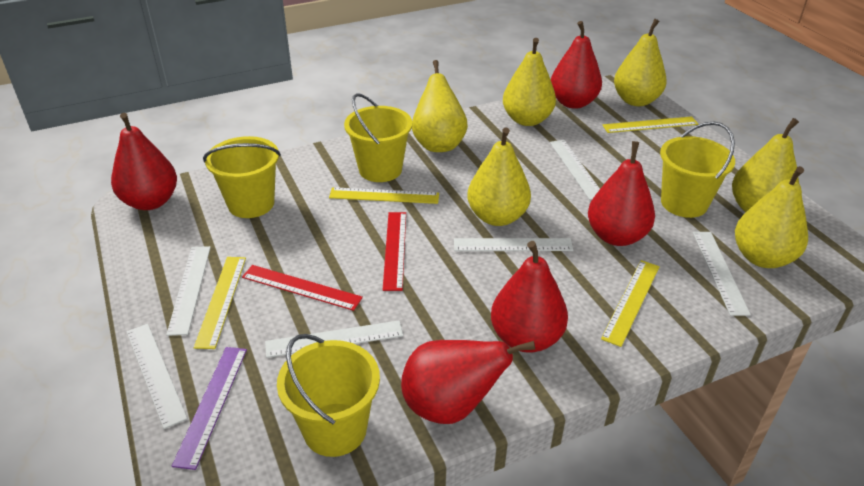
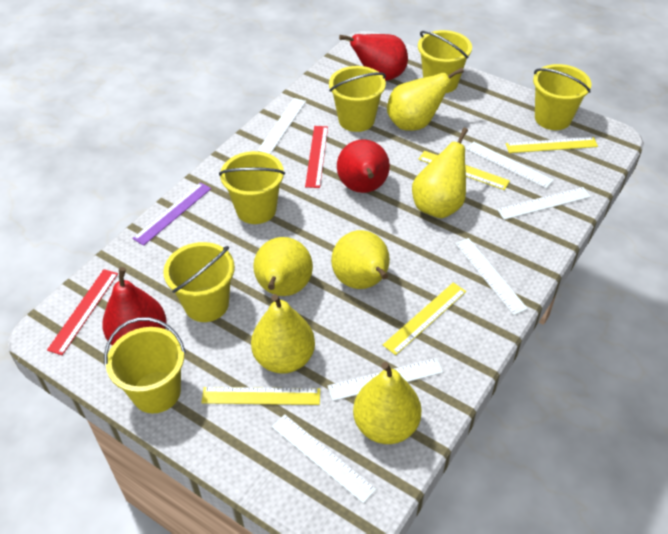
red pear: [111,113,177,210] [401,340,535,424] [491,241,568,353] [551,21,602,109] [588,141,655,246] = 5 -> [102,267,167,345] [337,139,390,193] [339,34,408,81] = 3
yellow bucket: [203,136,281,218] [277,334,380,457] [344,93,412,182] [660,122,735,218] = 4 -> [104,317,186,413] [163,242,235,322] [219,151,285,224] [329,66,386,132] [418,30,472,93] [533,64,592,130] = 6

